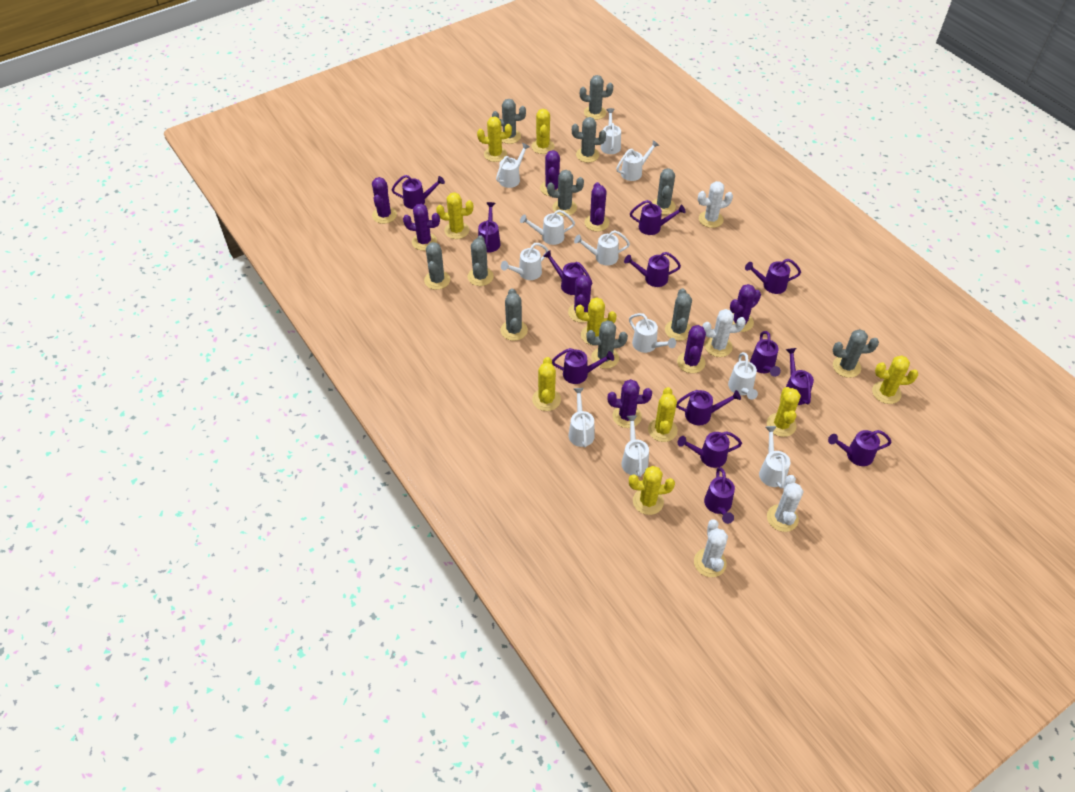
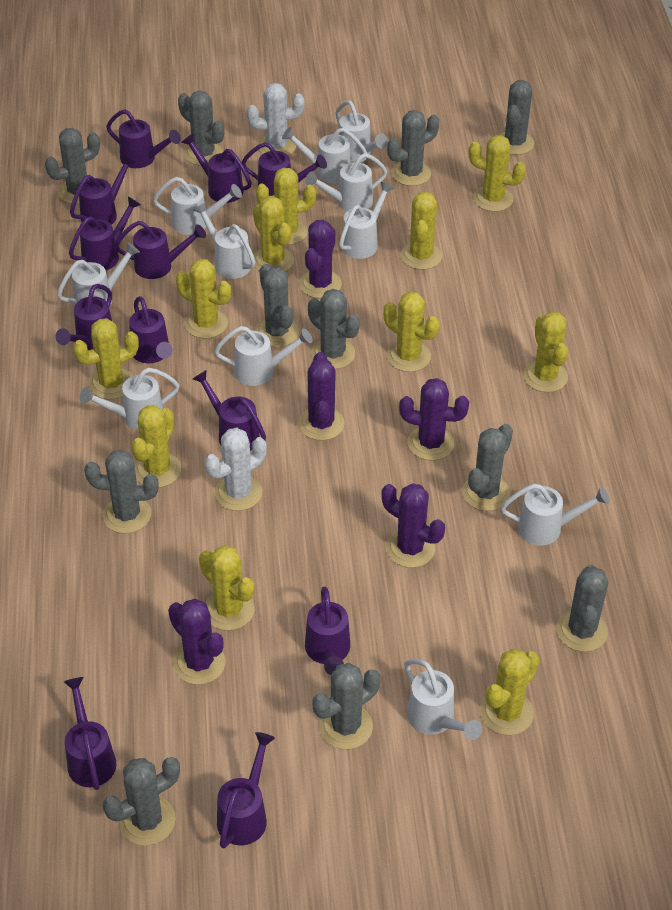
purple cactus: [372,177,397,224] [403,204,440,251] [540,150,560,196] [568,275,591,323] [585,182,609,231] [608,379,652,428] [677,325,706,373] [730,284,761,332] = 8 -> [168,599,226,685] [298,352,345,441] [299,220,342,298] [382,483,445,568] [399,378,469,460] = 5
purple watering can: [392,175,445,209] [478,202,500,252] [543,250,592,295] [552,348,614,384] [624,252,681,287] [630,200,686,235] [676,390,741,426] [678,431,742,468] [704,467,735,524] [745,259,801,294] [750,331,781,377] [786,348,814,405] [828,430,892,466] = 13 -> [55,284,112,350] [64,677,116,790] [69,197,141,270] [70,155,136,225] [106,109,181,168] [114,221,206,279] [129,296,173,363] [181,133,252,203] [193,370,266,451] [217,732,275,849] [242,142,327,196] [305,587,350,675] = 12
white cactus: [694,519,728,577] [698,181,733,228] [702,309,746,357] [767,475,803,532] = 4 -> [205,427,267,511] [247,83,305,156] = 2
yellow cactus: [436,192,473,239] [477,116,512,162] [531,109,555,154] [532,357,561,411] [576,298,616,346] [629,466,675,515] [648,387,678,442] [767,387,801,437] [872,355,918,404] = 9 -> [73,318,139,399] [131,405,181,488] [176,259,231,339] [199,545,255,631] [253,196,294,271] [256,168,316,245] [383,291,439,372] [401,192,442,270] [469,135,526,212] [480,649,540,735] [523,312,568,392] = 11

